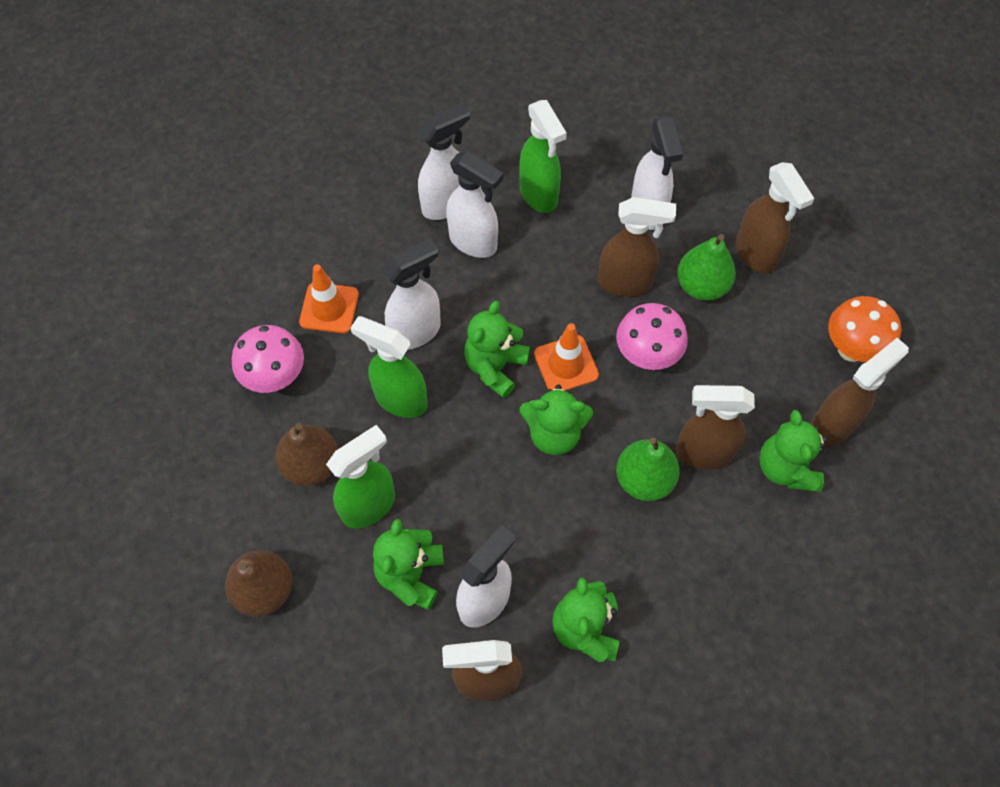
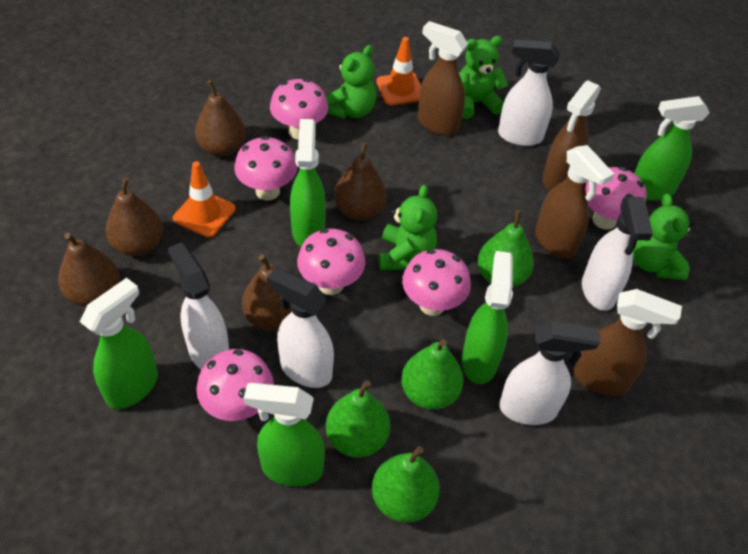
brown pear: [225,550,292,616] [276,423,338,486] = 2 -> [58,233,119,307] [105,177,163,256] [195,80,246,157] [242,255,292,331] [334,142,387,221] = 5
brown spray bottle: [442,640,522,702] [598,197,676,297] [675,385,755,470] [736,162,815,273] [810,338,909,447] = 5 -> [418,21,468,136] [535,145,614,259] [542,81,601,190] [573,289,682,396] = 4
green pear: [616,437,680,501] [677,234,736,301] = 2 -> [326,380,390,458] [372,446,440,523] [401,339,464,410] [478,210,534,287] = 4
green spray bottle: [326,425,395,529] [350,316,428,418] [519,100,567,213] = 3 -> [80,278,158,409] [243,383,325,487] [290,119,326,247] [462,251,513,384] [634,96,710,201] = 5
green teddy bear: [373,519,444,610] [464,301,530,398] [519,384,593,455] [552,578,620,662] [759,410,828,492] = 5 -> [326,45,377,119] [379,185,437,271] [459,36,508,119] [633,194,694,281] = 4
orange mushroom: [828,296,901,362] = 1 -> none = 0
pink mushroom: [232,325,304,393] [616,303,688,370] = 2 -> [196,349,274,421] [234,136,297,201] [270,78,328,139] [297,229,365,295] [402,249,471,316] [586,167,647,230] = 6

